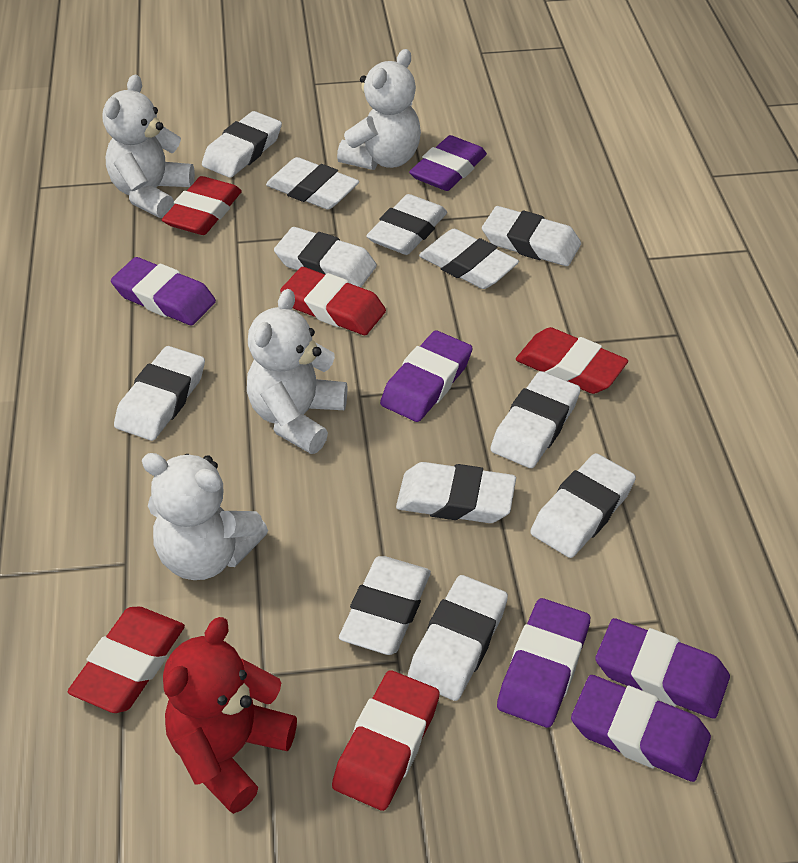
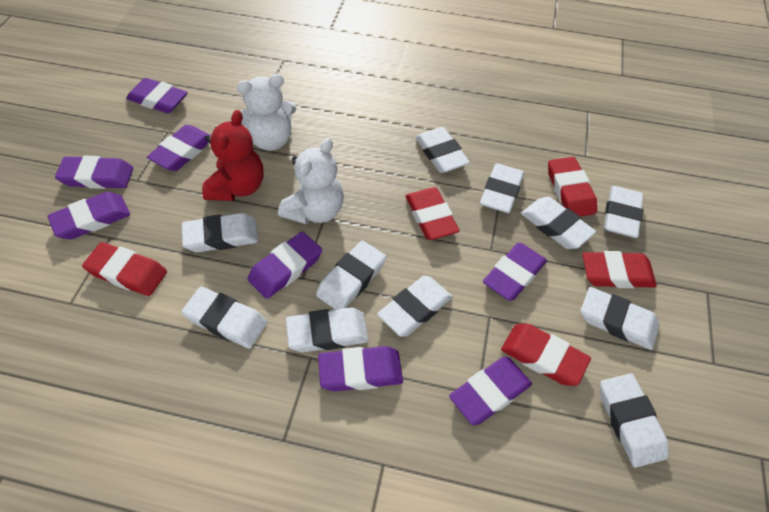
purple eraser: [111,257,216,325] [380,330,472,422] [409,135,487,191] [497,598,590,728] [571,675,711,782] [595,618,730,719] = 6 -> [48,192,130,239] [55,156,133,189] [126,78,188,113] [147,125,211,171] [248,231,322,299] [318,346,403,391] [449,357,532,425] [483,243,547,301] = 8
white eraser: [114,346,205,441] [202,111,282,178] [266,157,359,210] [274,227,377,287] [339,556,431,655] [366,194,447,255] [396,462,516,523] [408,575,508,701] [419,229,519,289] [482,206,581,266] [490,371,580,468] [530,453,636,558] = 12 -> [181,287,267,349] [182,213,258,252] [286,307,369,352] [316,241,386,310] [377,276,453,337] [415,127,470,173] [480,163,524,213] [521,197,596,249] [581,287,660,350] [600,373,669,468] [604,186,644,238] = 11
white teddy bear: [103,75,195,218] [142,453,268,580] [247,289,347,454] [337,49,421,170] = 4 -> [237,74,296,151] [278,138,344,224] = 2

